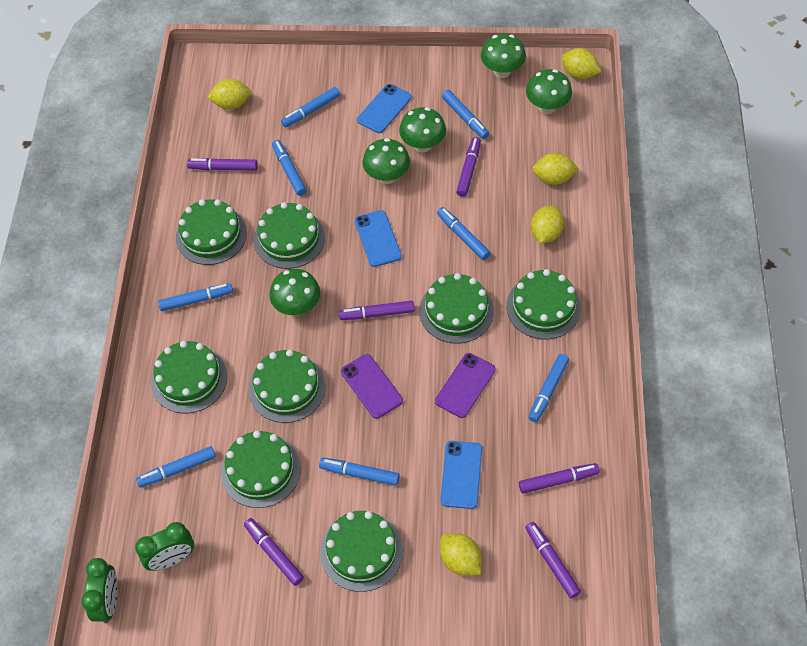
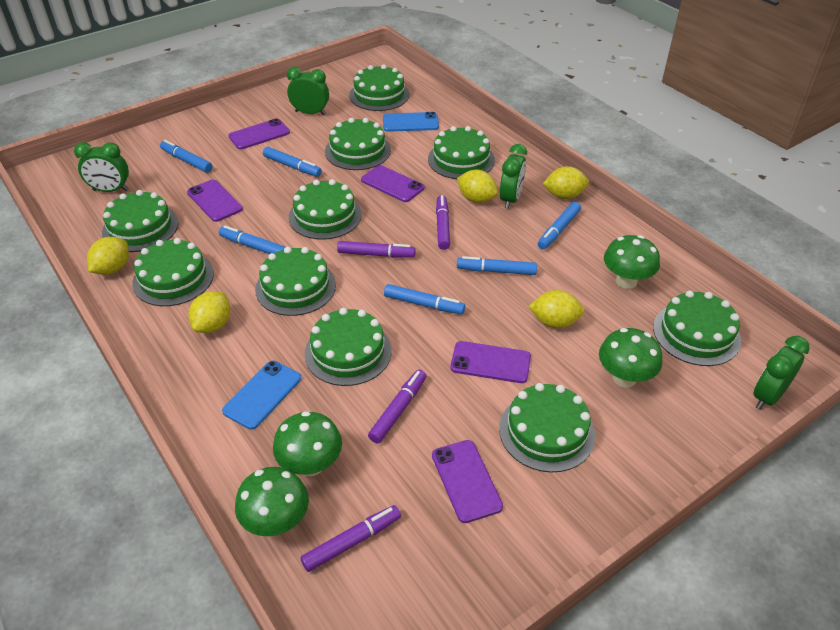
blue marker: [136,446,216,488] [158,283,233,311] [272,140,307,196] [281,87,340,128] [319,458,400,486] [437,207,491,260] [442,90,489,139] [529,354,569,422] = 8 -> [160,140,213,173] [219,225,285,254] [263,147,322,177] [384,284,465,314] [457,256,537,275] [538,202,581,249] = 6
blue phone: [354,210,402,267] [357,84,411,133] [440,441,482,509] = 3 -> [222,361,301,430] [383,112,439,132] = 2
green cake: [151,341,227,413] [176,199,247,265] [221,431,301,508] [249,349,325,423] [254,202,325,269] [320,511,403,592] [419,273,494,343] [506,269,581,339] = 8 -> [102,190,179,252] [132,238,214,306] [255,247,336,316] [289,179,362,240] [305,308,392,386] [325,118,391,170] [349,64,409,111] [428,126,495,179] [499,383,595,472] [653,291,741,366] = 10
green clock: [81,558,118,623] [135,522,194,571] = 2 -> [74,142,129,192] [287,67,329,115] [500,144,527,209] [753,336,809,410] = 4
green mushroom: [269,269,320,315] [362,138,410,184] [399,107,446,152] [481,33,526,78] [526,69,572,114] = 5 -> [235,467,309,536] [273,411,342,476] [599,328,662,387] [604,235,660,289] = 4
purple marker: [187,158,258,171] [244,518,304,586] [339,301,414,320] [456,137,481,197] [519,463,600,494] [525,522,581,598] = 6 -> [300,505,401,572] [337,241,416,258] [368,370,426,443] [436,195,450,250] = 4
purple phone: [341,354,403,419] [435,353,496,418] = 2 -> [187,180,243,222] [228,118,290,149] [361,165,424,202] [432,440,503,523] [450,341,531,383] = 5

